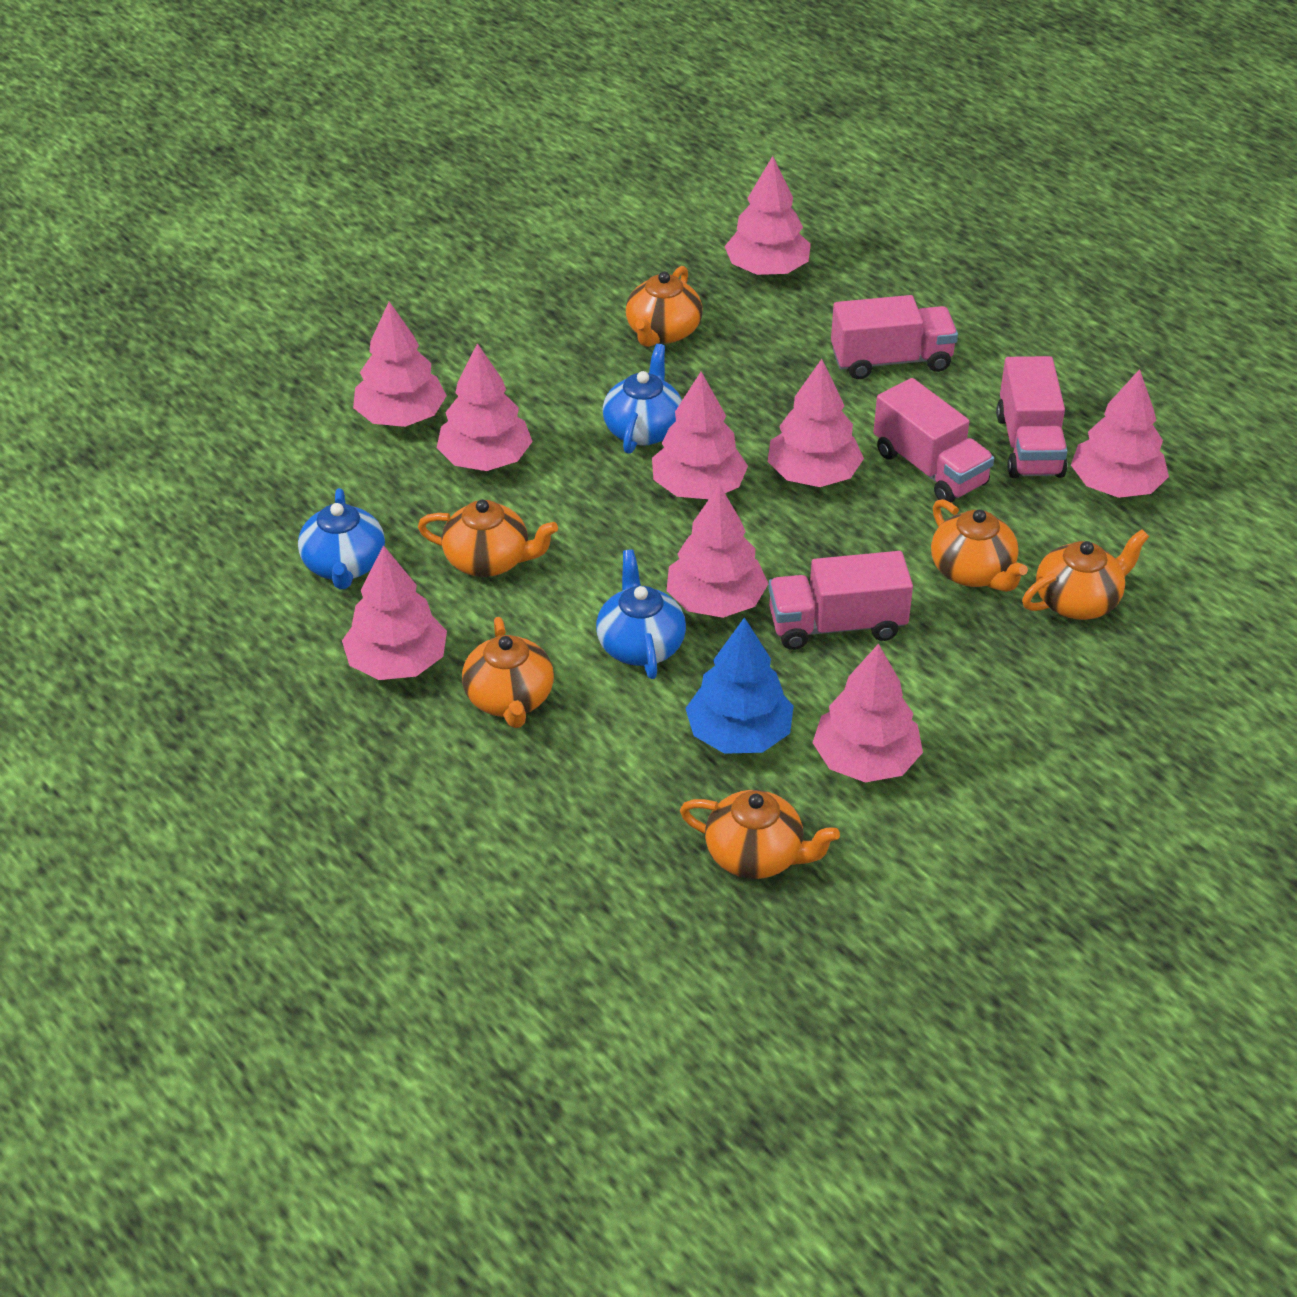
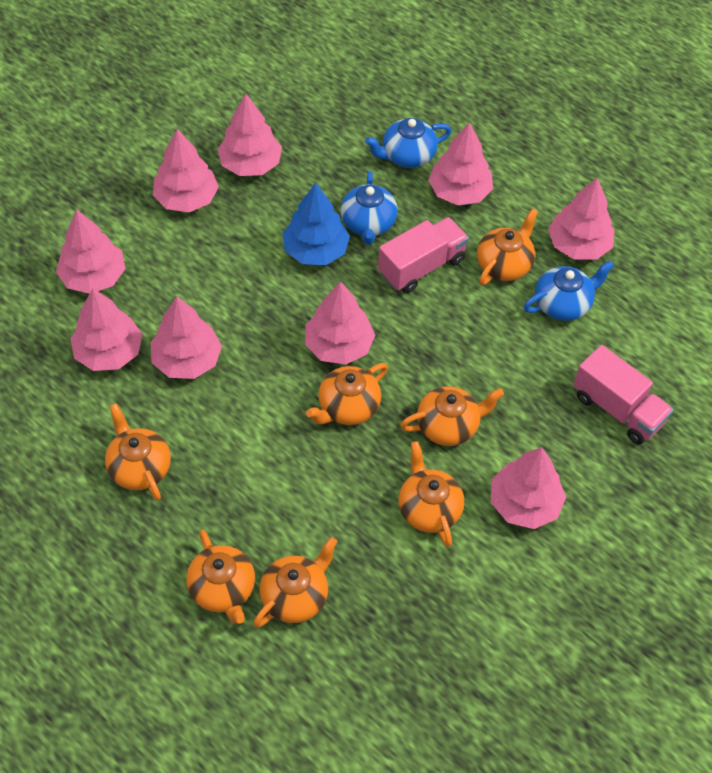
orange teapot: [418,500,558,577] [462,617,554,728] [626,266,702,347] [680,790,840,879] [931,499,1028,592] [1022,530,1149,620] = 6 -> [105,403,171,501] [186,529,255,624] [253,537,338,628] [306,363,388,425] [399,441,464,547] [400,386,504,446] [477,208,538,285] = 7
pink truck: [768,551,913,650] [831,295,958,379] [874,378,994,503] [996,356,1068,478] = 4 -> [378,217,469,293] [573,345,673,445] = 2

